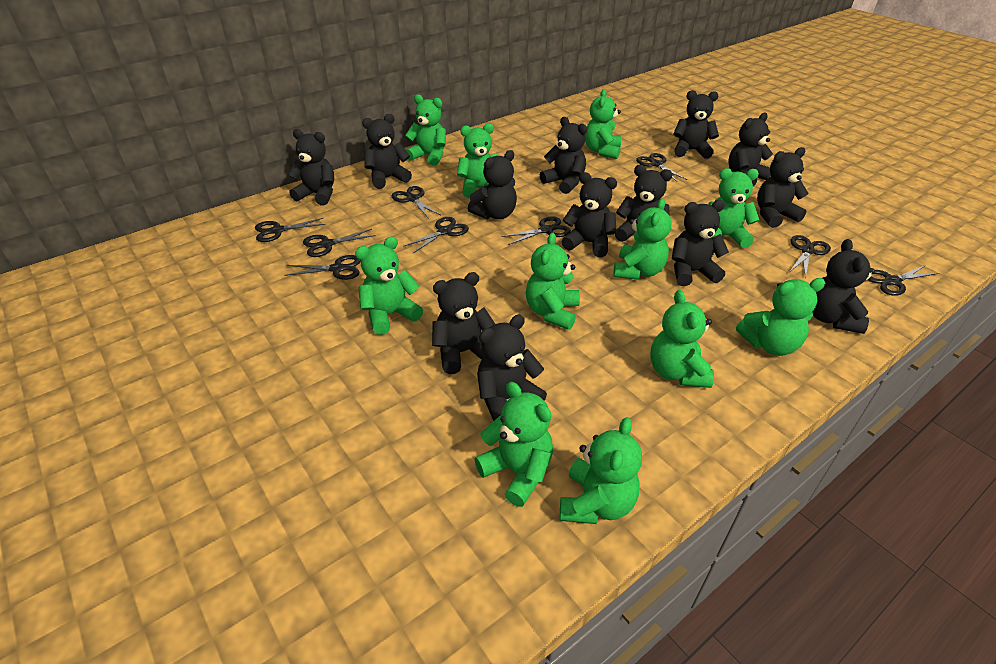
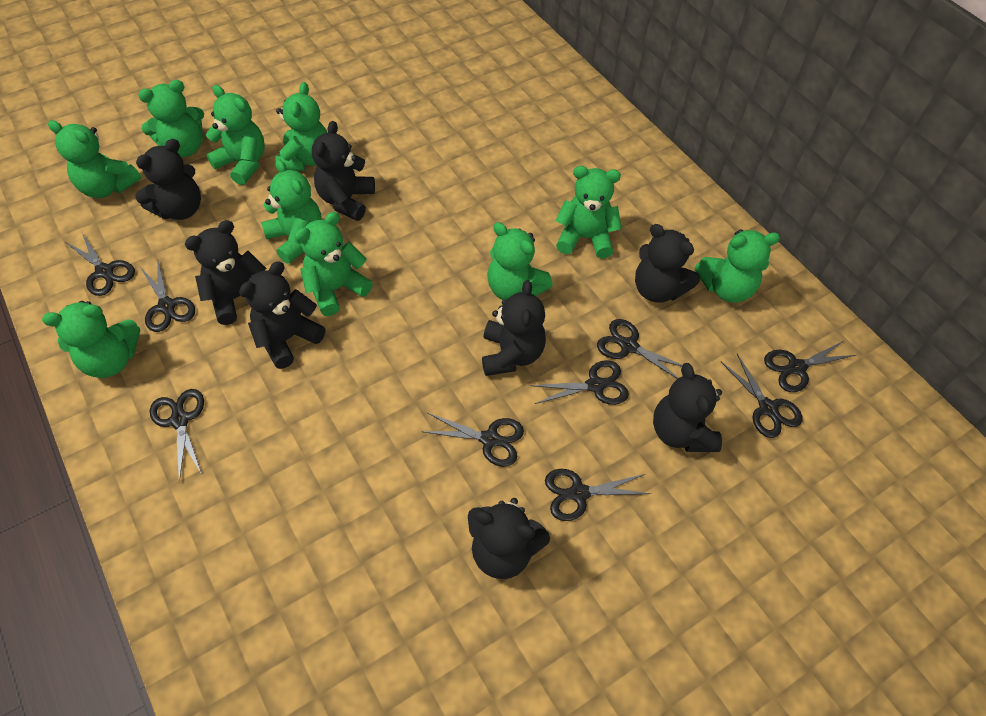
black teddy bear: [288,129,334,205] [362,114,412,189] [432,272,495,374] [468,150,517,219] [477,315,547,421] [540,117,587,194] [561,172,617,257] [615,165,673,242] [672,200,729,286] [673,90,719,159] [728,113,773,186] [757,147,809,228] [813,239,875,334] = 13 -> [135,139,201,220] [185,220,266,325] [239,261,325,369] [312,121,375,221] [468,498,550,579] [482,280,546,376] [635,224,700,303] [653,363,722,452] = 8
green teddy bear: [355,236,423,335] [405,94,446,166] [457,123,498,198] [474,382,553,507] [526,233,580,330] [560,417,642,524] [585,89,621,159] [613,198,671,280] [650,290,714,388] [708,168,759,248] [736,278,825,356] = 11 -> [42,301,140,378] [48,120,141,198] [138,80,204,157] [206,85,265,185] [261,159,322,264] [276,82,327,171] [295,212,373,316] [487,222,553,300] [555,166,622,259] [695,229,780,303] = 10

